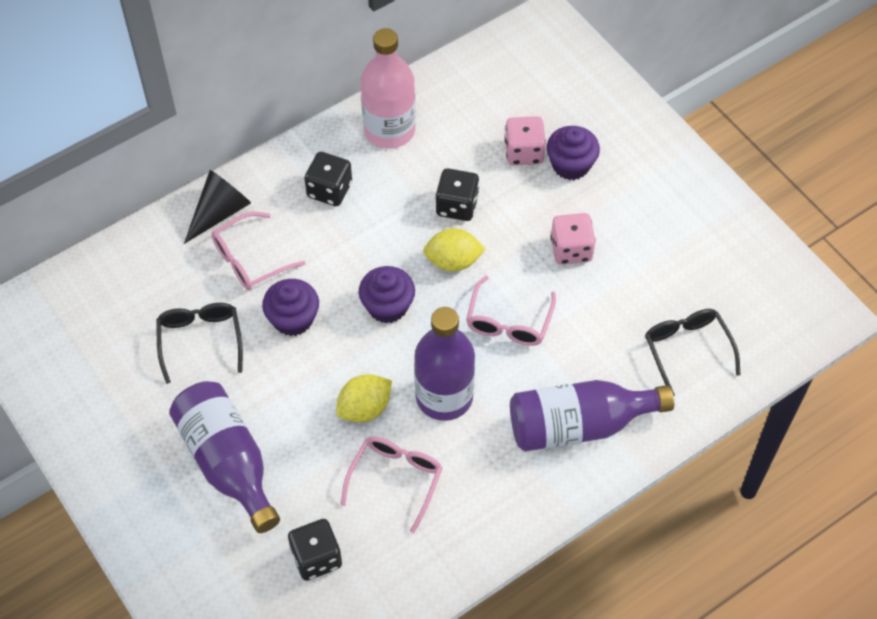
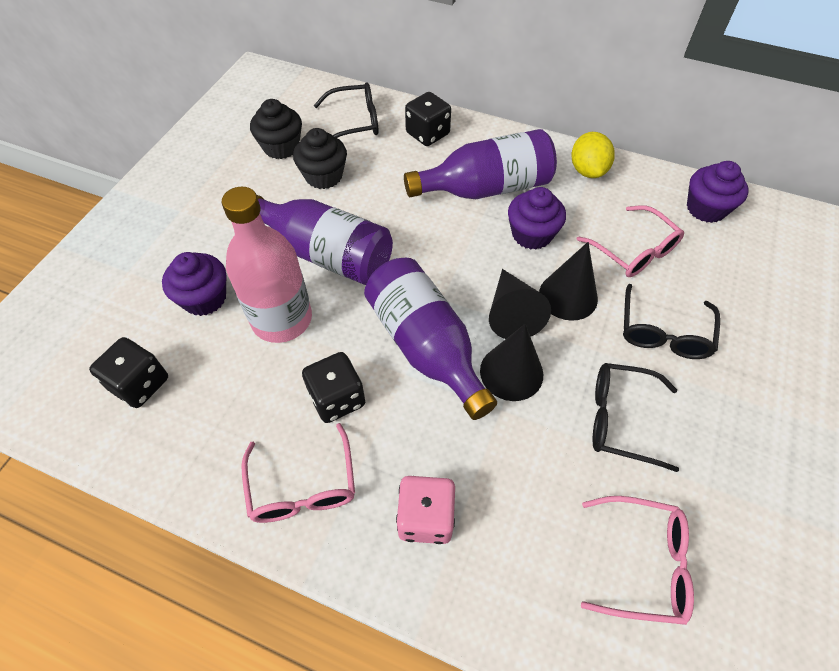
black cone: [184,170,251,244] = 1 -> [480,324,543,401] [489,269,551,339] [539,242,598,321] = 3
black cupcake: none = 0 -> [250,99,302,159] [293,128,347,189] = 2
black glasses: [156,303,243,384] [645,309,741,396] = 2 -> [314,82,378,138] [593,363,679,472] [623,284,720,359] = 3
pink dice: [505,116,546,165] [551,213,596,265] = 2 -> [396,476,455,544] = 1
yellow lemon: [336,374,392,422] [423,228,486,271] = 2 -> [571,132,615,178] = 1

